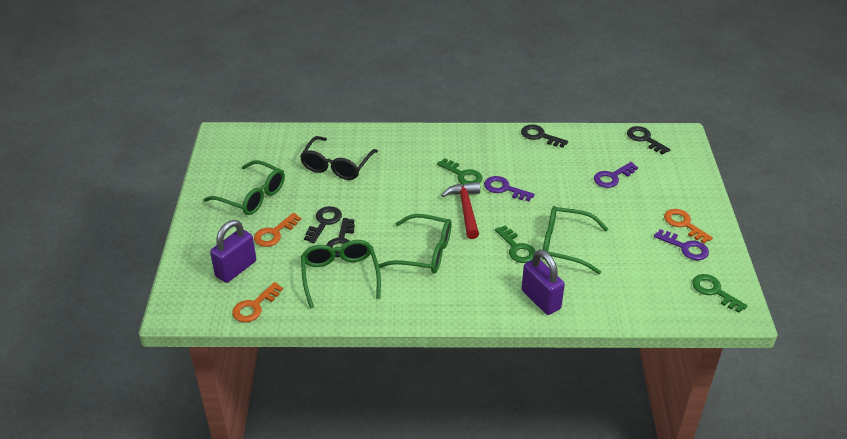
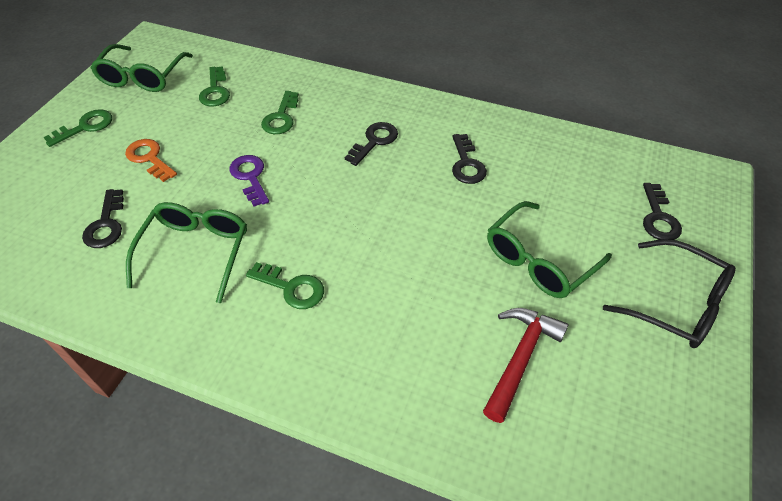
green glasses: [204,160,285,215] [301,240,381,309] [378,214,452,274] [542,206,608,274] = 4 -> [91,44,193,92] [126,202,247,303] [487,201,612,298] = 3
green key: [437,158,483,184] [495,226,536,263] [692,274,748,313] = 3 -> [44,109,112,147] [199,66,230,107] [246,262,324,309] [261,91,299,134] = 4
orange key: [232,282,283,322] [254,213,301,247] [664,209,713,243] = 3 -> [125,139,177,182] = 1
purple key: [484,176,535,201] [594,162,638,188] [654,229,709,260] = 3 -> [229,155,269,207] = 1
purple padlock: [210,220,256,283] [522,250,565,315] = 2 -> none = 0

